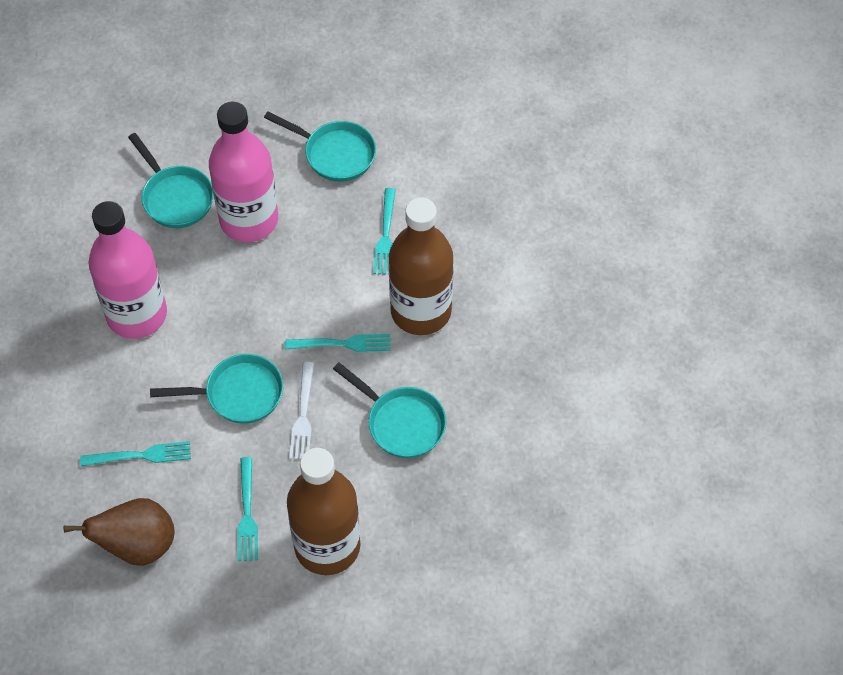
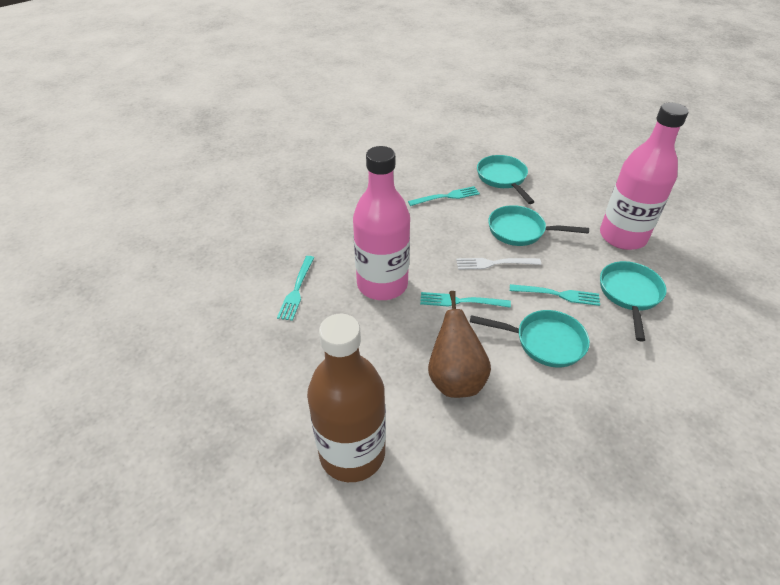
brown bottle: [287,448,360,575] [389,197,453,335] = 2 -> [307,314,386,482] = 1

